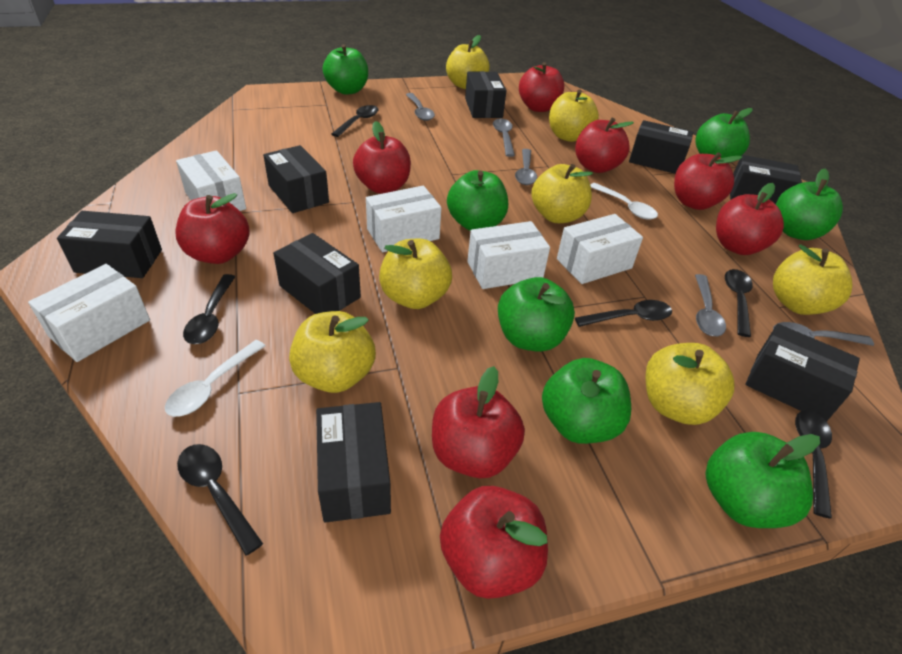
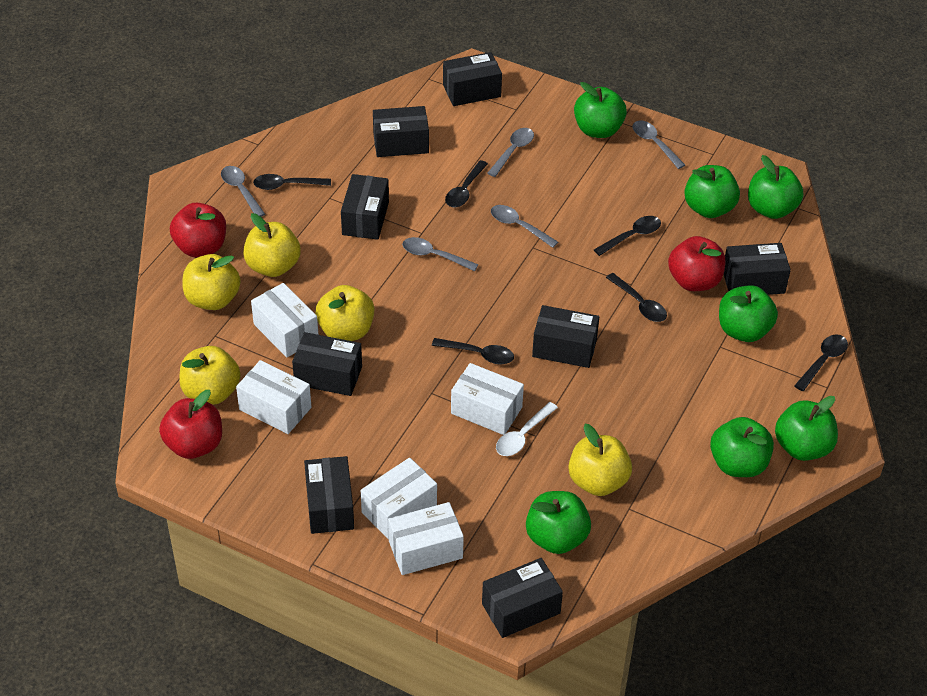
red apple: [176,193,250,264] [353,121,411,193] [432,366,525,478] [440,486,548,599] [519,62,564,112] [575,118,634,173] [674,152,742,210] [716,183,784,255] = 8 -> [159,390,222,459] [170,203,226,257] [668,236,725,291] = 3
white spoon: [165,340,265,417] [590,183,658,220] = 2 -> [496,402,558,456] = 1
yellow apple: [289,311,376,393] [379,239,452,309] [446,35,489,89] [531,164,593,223] [549,90,599,142] [646,343,734,425] [773,244,852,315] = 7 -> [179,346,240,405] [182,254,241,310] [243,213,301,277] [316,285,374,341] [568,424,632,496] = 5

